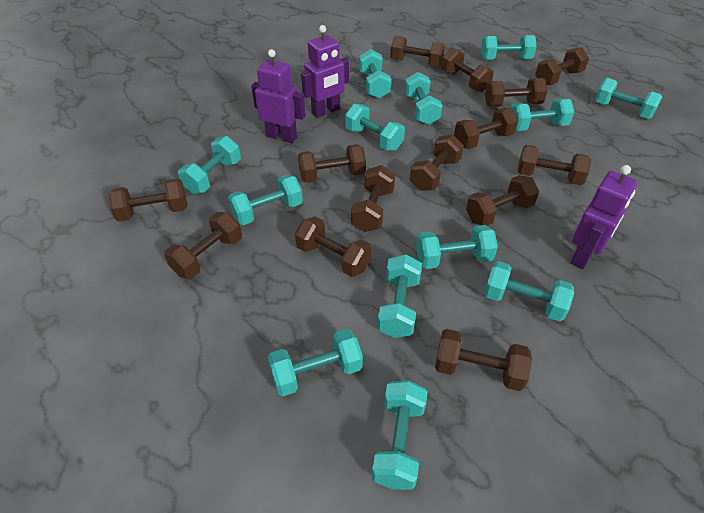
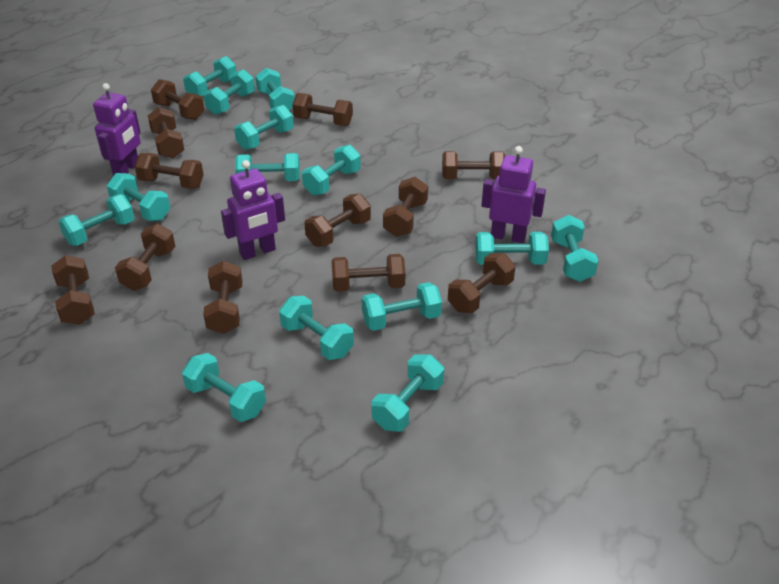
brown dumbbell: [108,179,187,221] [164,212,242,279] [295,216,372,277] [298,144,366,183] [351,165,395,232] [390,36,445,67] [410,134,464,191] [435,329,532,391] [441,48,494,92] [454,108,518,149] [466,175,539,226] [485,78,548,107] [518,145,591,185] [535,47,589,85] = 14 -> [52,255,95,325] [115,224,175,290] [134,153,204,189] [148,107,184,159] [151,79,204,120] [203,261,243,334] [293,93,353,126] [304,194,371,247] [331,254,405,292] [383,177,428,237] [442,151,506,179] [448,253,515,313] = 12
turquoise dumbbell: [178,136,241,194] [228,174,303,225] [268,329,363,396] [345,104,405,151] [359,49,391,99] [372,380,428,490] [377,254,422,338] [404,72,443,125] [416,225,498,269] [481,35,537,60] [484,261,574,322] [510,98,574,131] [595,78,662,119] = 13 -> [58,194,134,246] [107,173,170,221] [182,353,266,422] [183,56,236,96] [204,69,255,115] [234,105,294,150] [235,153,300,181] [255,68,295,110] [279,296,354,360] [302,145,361,195] [362,282,442,331] [371,354,444,432] [475,232,549,265] [551,215,599,282] = 14

